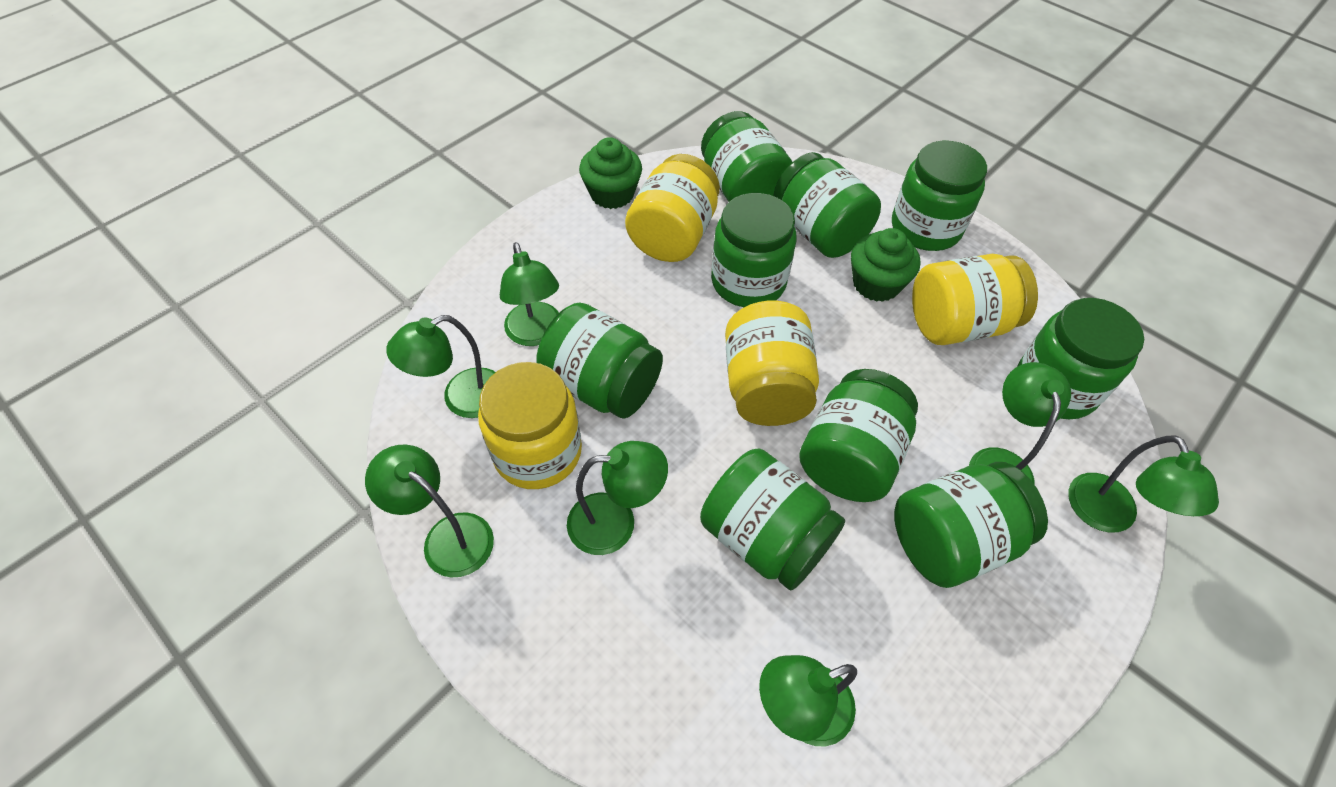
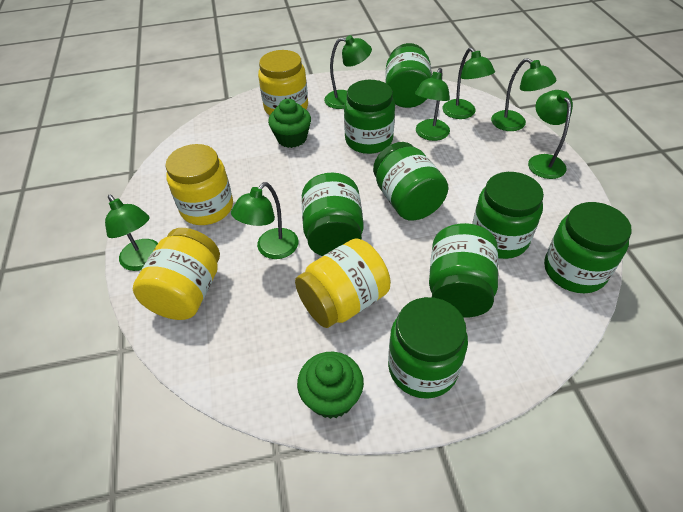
green jar: [536,303,663,419] [700,449,845,590] [701,111,792,202] [711,193,797,307] [773,152,881,258] [799,369,918,502] [892,141,987,251] [894,462,1048,588] [1017,298,1144,419] = 9 -> [302,173,364,256] [344,80,395,154] [373,142,448,220] [385,43,432,108] [388,297,468,399] [429,223,498,318] [472,172,544,259] [544,202,632,293] = 8

